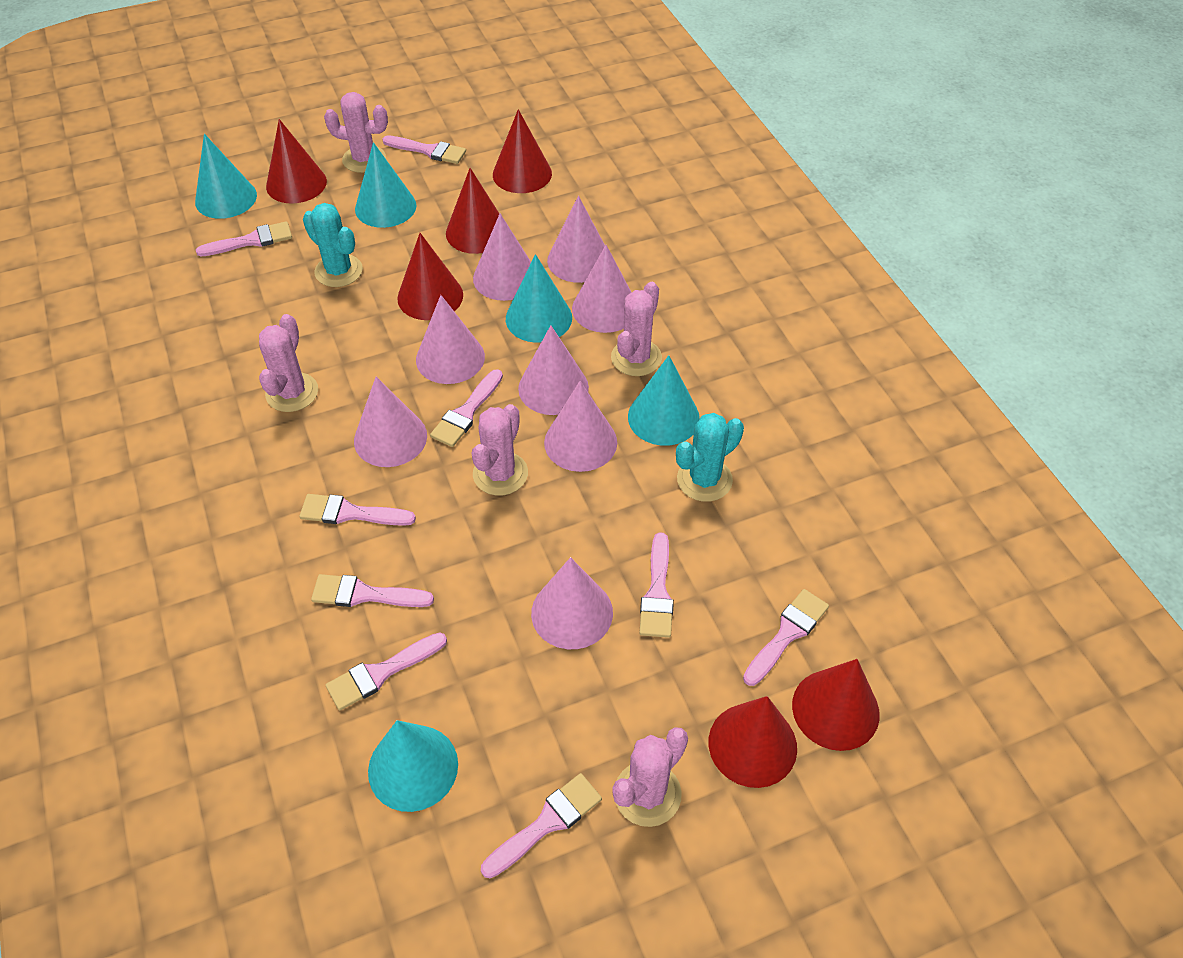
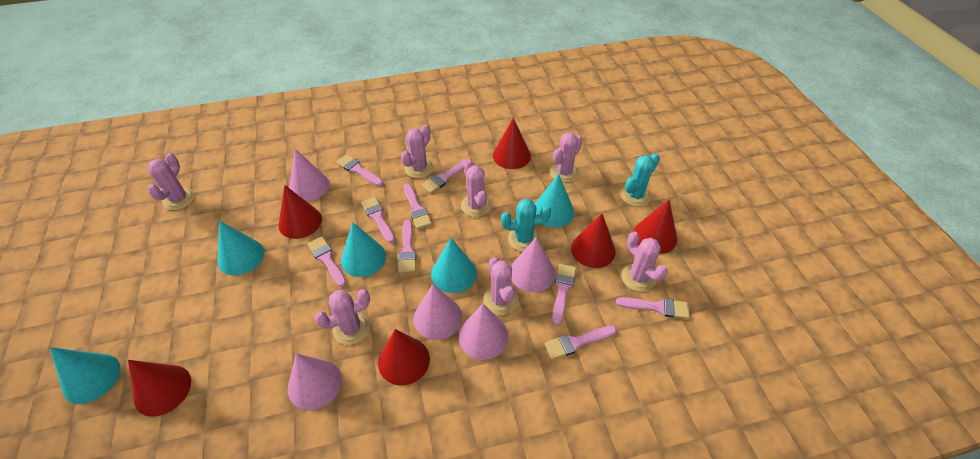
pink cactus: [259,314,318,412] [324,92,388,173] [472,404,528,495] [611,282,662,376] [612,727,688,827] = 5 -> [148,153,195,210] [315,289,370,345] [401,125,434,179] [461,160,492,217] [483,257,518,315] [550,132,582,183] [621,232,668,292] = 7
pink cone: [354,377,427,467] [416,295,485,384] [473,214,531,301] [518,325,589,415] [531,557,613,649] [544,381,617,472] [547,196,605,283] [572,245,632,333] = 8 -> [288,353,342,410] [289,149,330,201] [413,284,462,340] [459,304,509,360] [511,237,555,292] = 5

